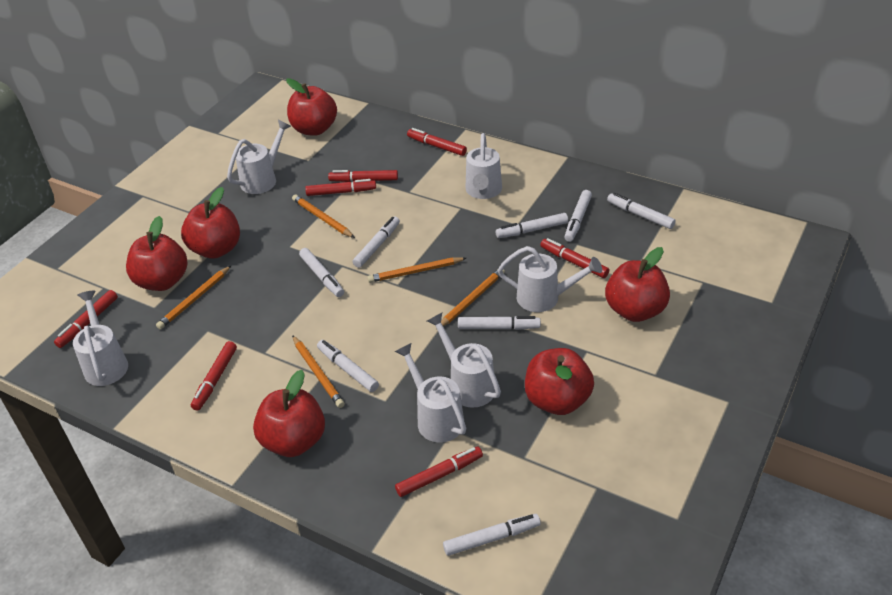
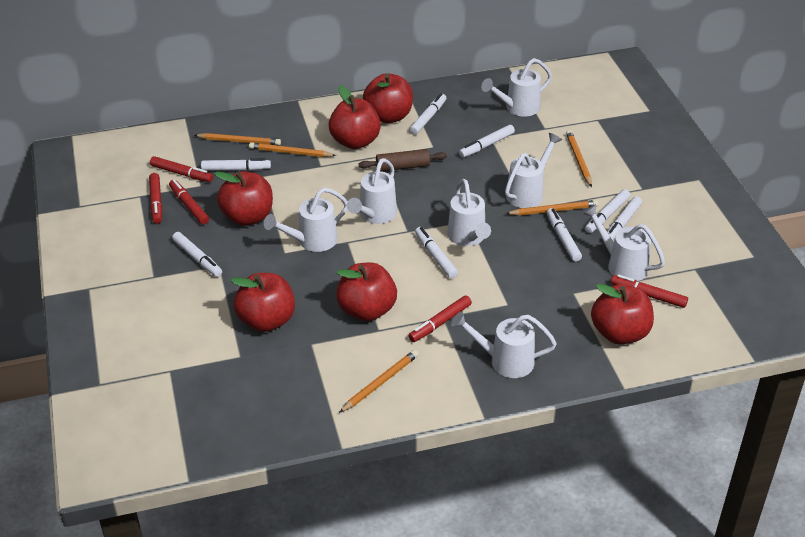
brown rolling pin: none = 0 -> [359,149,447,171] = 1
red marker: [54,290,118,348] [191,341,237,411] [305,179,376,196] [328,170,398,182] [395,446,483,497] [407,128,467,156] [540,238,609,278] = 7 -> [149,173,162,224] [150,156,213,182] [169,179,209,224] [408,295,472,342] [611,274,688,308] = 5
white watering can: [73,291,128,386] [227,120,291,194] [394,343,466,443] [427,313,501,408] [466,133,502,199] [498,246,602,312] = 6 -> [264,188,348,252] [347,158,397,224] [447,179,491,246] [451,312,557,378] [481,58,552,116] [505,133,562,208] [582,204,665,281] = 7

